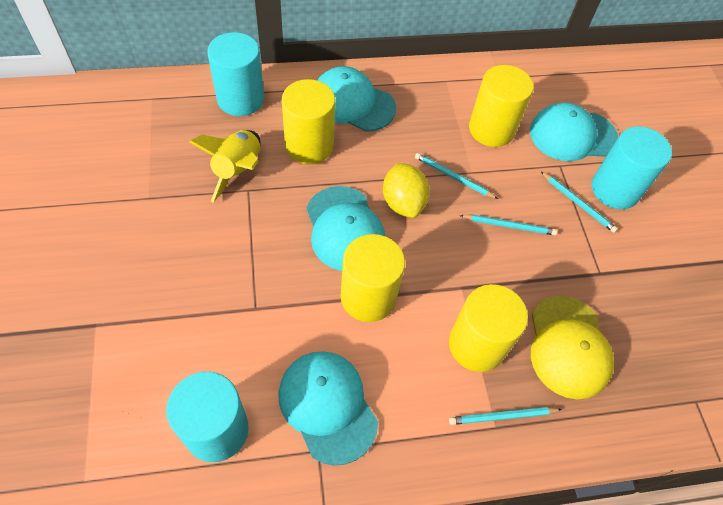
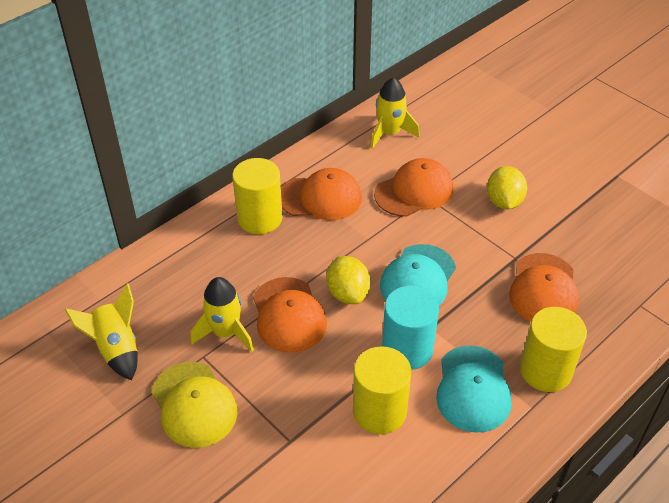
orange cap: none = 0 -> [253,277,327,353] [281,168,362,220] [374,158,453,217] [509,253,579,322] = 4
turquoise cap: [278,351,378,465] [307,186,385,271] [317,66,396,131] [530,103,618,161] = 4 -> [380,244,456,306] [436,345,512,433] = 2
turquoise cylinder: [166,371,248,462] [207,32,264,116] [592,126,672,209] = 3 -> [382,286,439,370] = 1
turquoise pencil: [415,153,498,199] [449,407,562,425] [459,214,557,235] [541,172,618,233] = 4 -> none = 0
yellow cylinder: [282,79,335,164] [341,234,405,322] [449,284,528,372] [469,65,534,147] = 4 -> [232,158,283,234] [353,346,411,434] [520,307,587,392] = 3
yellow lemon: [383,163,430,218] = 1 -> [326,256,370,304] [487,166,527,209] = 2
yellow rocket: [189,130,261,203] = 1 -> [65,284,138,380] [190,277,254,352] [370,77,420,149] = 3

